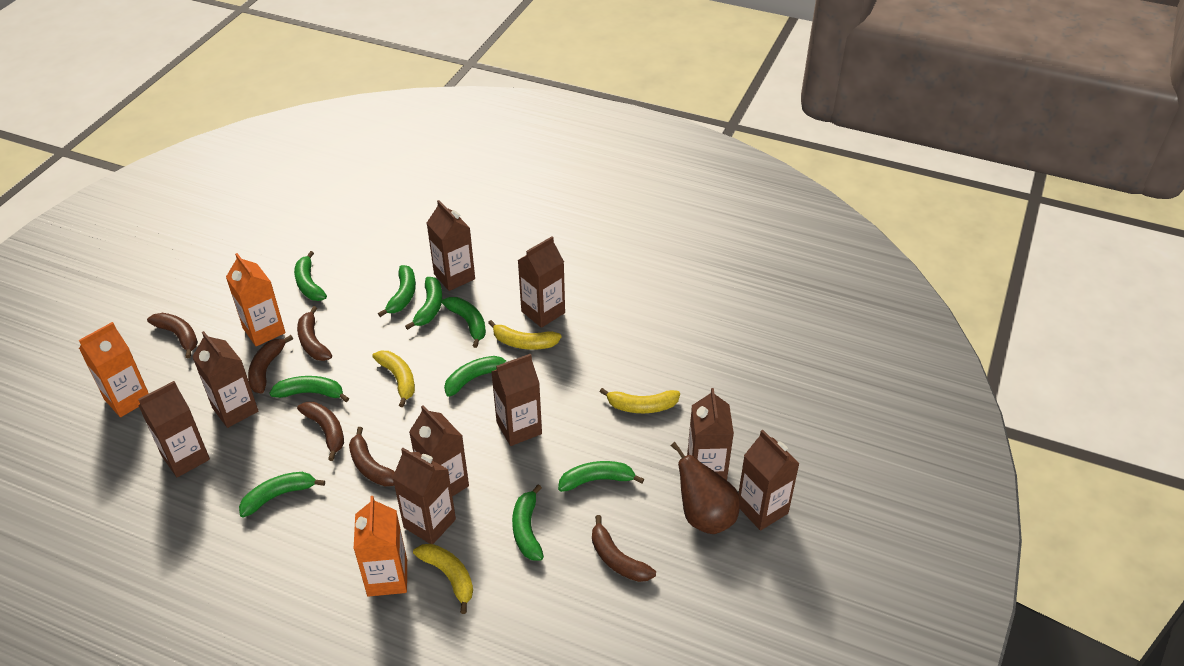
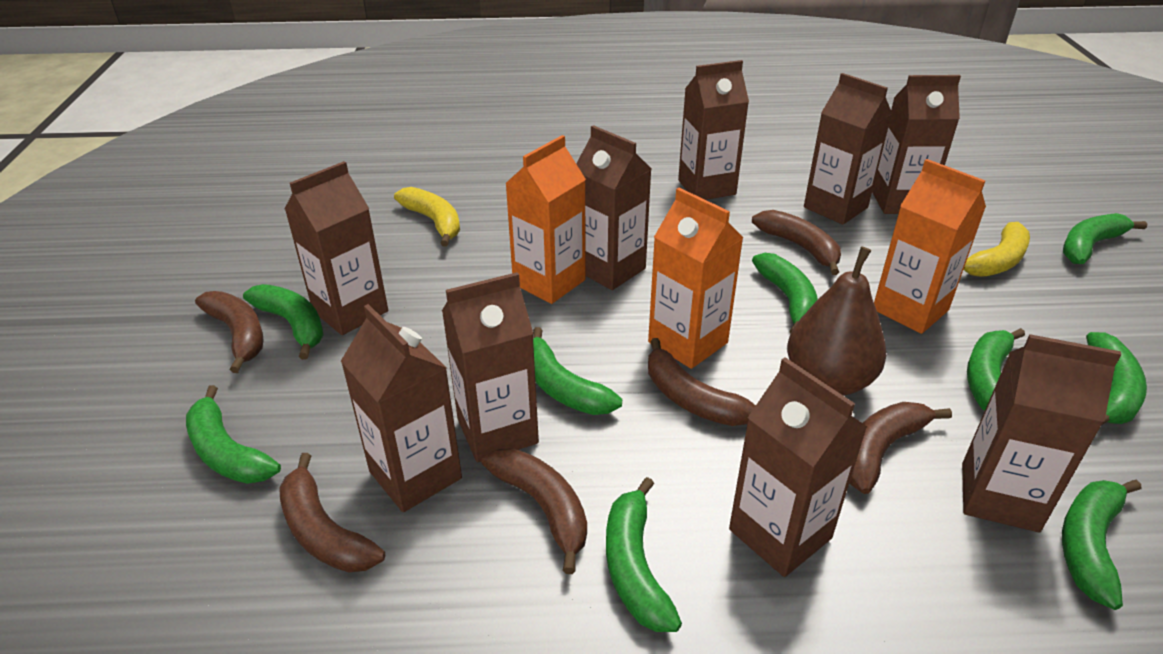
yellow banana: [372,351,415,407] [413,544,473,614] [488,320,561,350] [599,388,680,413] = 4 -> [394,187,460,247] [963,222,1030,277] = 2

